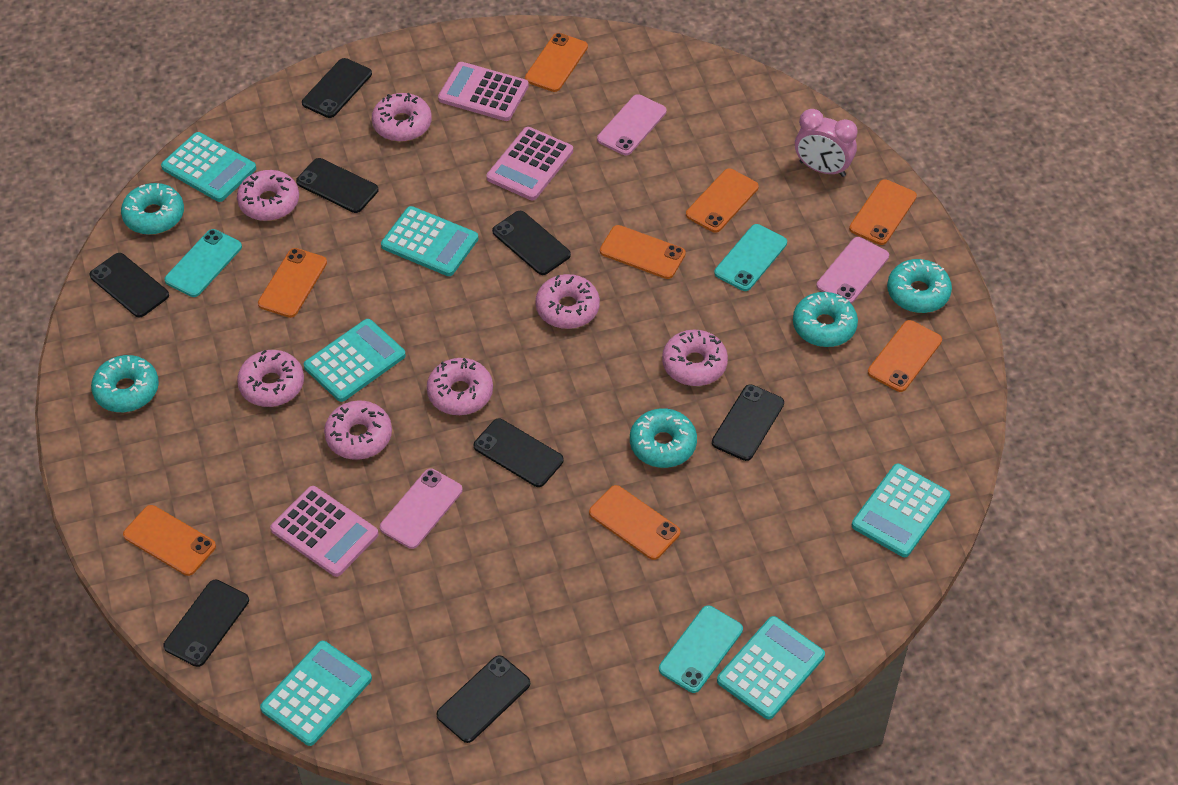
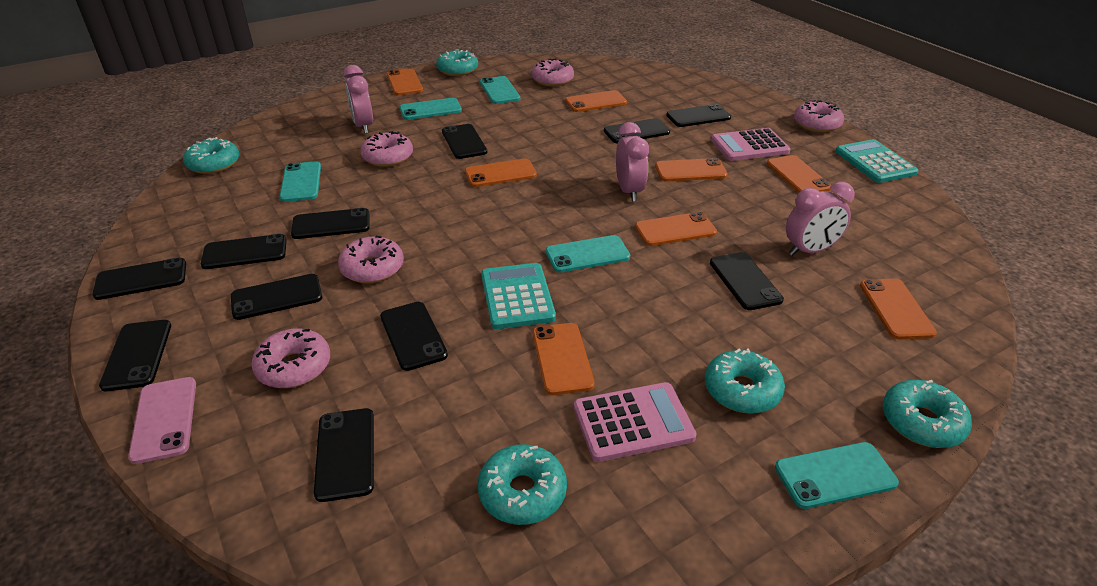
black phone: [90,253,169,318] [163,580,249,667] [296,158,378,213] [302,58,372,118] [437,655,530,743] [474,419,564,487] [492,211,571,275] [712,384,784,461] = 8 -> [92,258,186,300] [99,320,171,391] [201,234,287,269] [231,274,322,320] [291,208,370,239] [314,408,374,502] [380,302,448,371] [442,124,487,159] [604,118,670,143] [666,104,731,127] [710,252,784,310] = 11
pink calculator: [270,486,378,577] [438,62,529,121] [487,127,573,200] = 3 -> [574,382,697,462] [711,128,791,161] = 2
pink clock: [795,109,858,177] = 1 -> [343,65,373,134] [616,122,649,201] [786,182,855,256] = 3
pink donut: [237,170,299,221] [237,350,304,407] [324,401,392,460] [372,93,432,142] [427,358,493,415] [535,274,600,329] [662,330,728,386] = 7 -> [251,329,330,388] [338,236,404,283] [360,131,413,167] [531,58,574,86] [794,100,844,132] = 5
pink phone: [380,469,463,549] [597,94,667,155] [816,237,889,304] = 3 -> [128,377,196,464] = 1
turquoise calculator: [161,132,256,202] [260,641,372,746] [304,319,406,402] [381,206,478,276] [717,616,825,719] [852,464,950,557] = 6 -> [481,263,556,329] [835,139,919,183] = 2
turquoise phone: [165,229,242,297] [659,605,743,693] [714,224,787,291] = 3 -> [280,161,321,202] [400,98,462,120] [480,76,520,104] [546,235,630,273] [775,442,899,509] = 5

